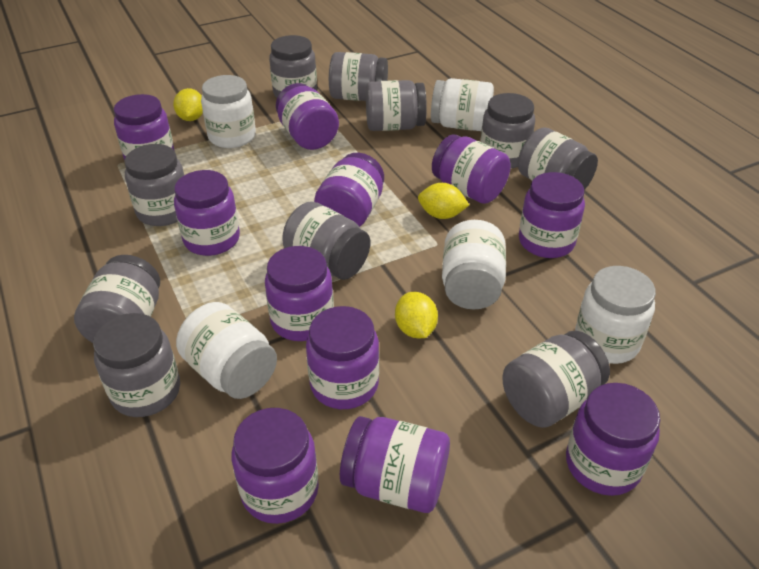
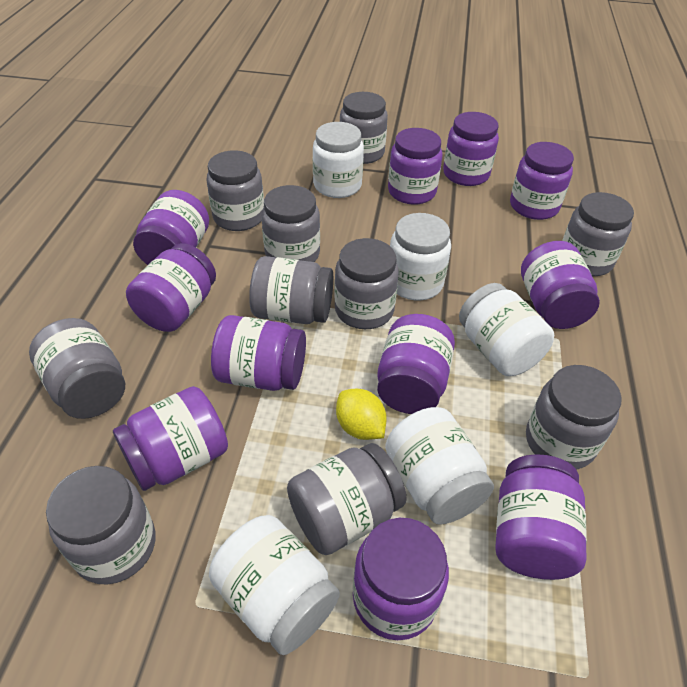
yellow lemon: [173,88,203,121] [395,292,438,338] [418,183,469,219] = 3 -> [336,389,387,440] = 1

